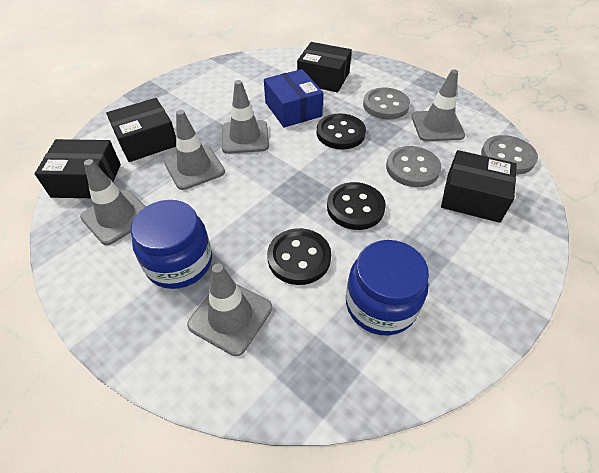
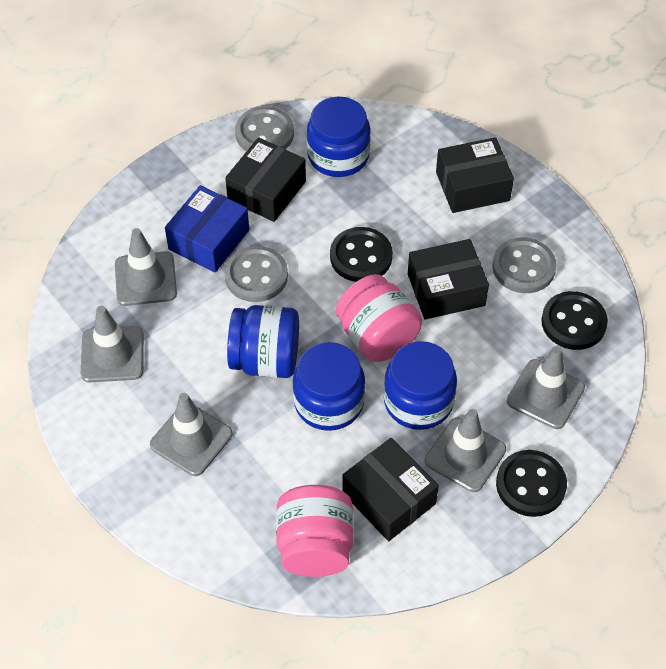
blue jar: [130,200,212,289] [346,240,429,336] = 2 -> [227,305,299,378] [293,342,365,431] [307,96,371,177] [384,341,457,430] = 4
pink jar: none = 0 -> [276,485,354,577] [336,274,422,362] = 2

